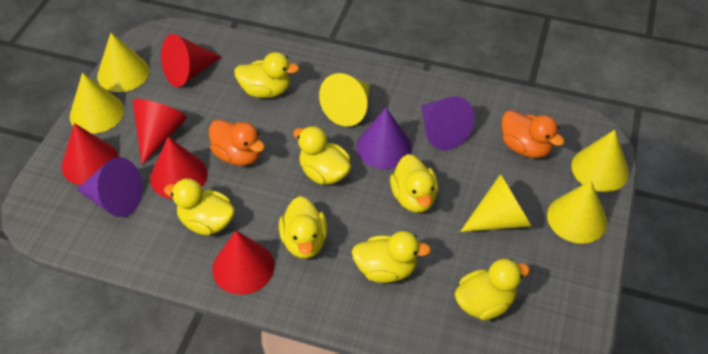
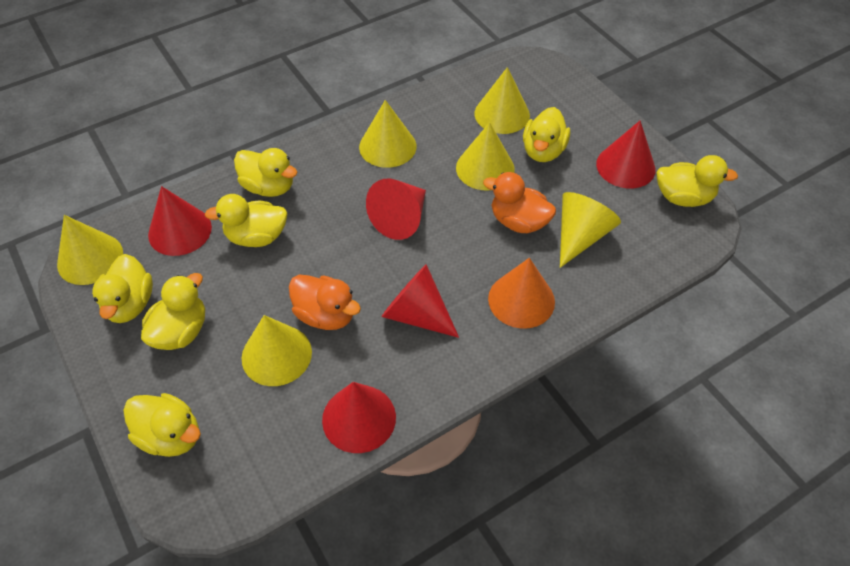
orange cone: none = 0 -> [488,258,555,329] = 1
purple cone: [76,157,142,217] [356,108,412,169] [421,97,475,150] = 3 -> none = 0

